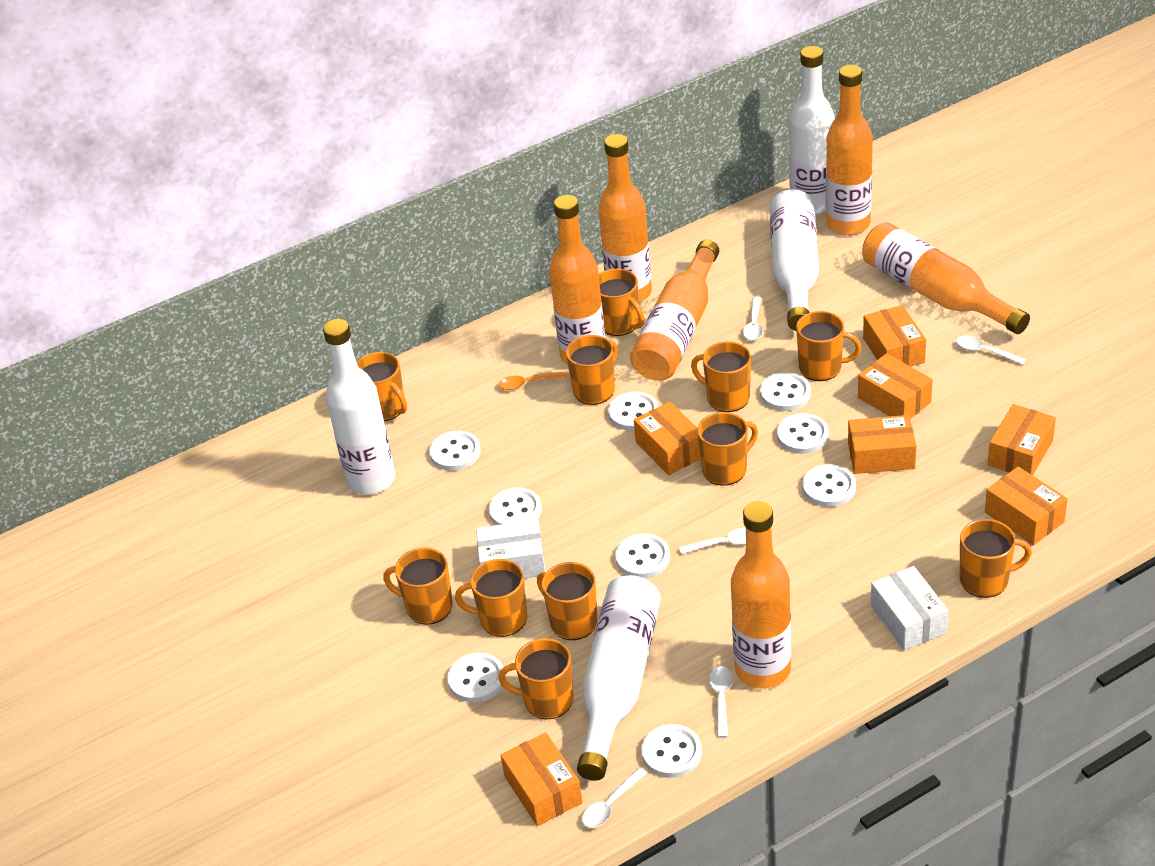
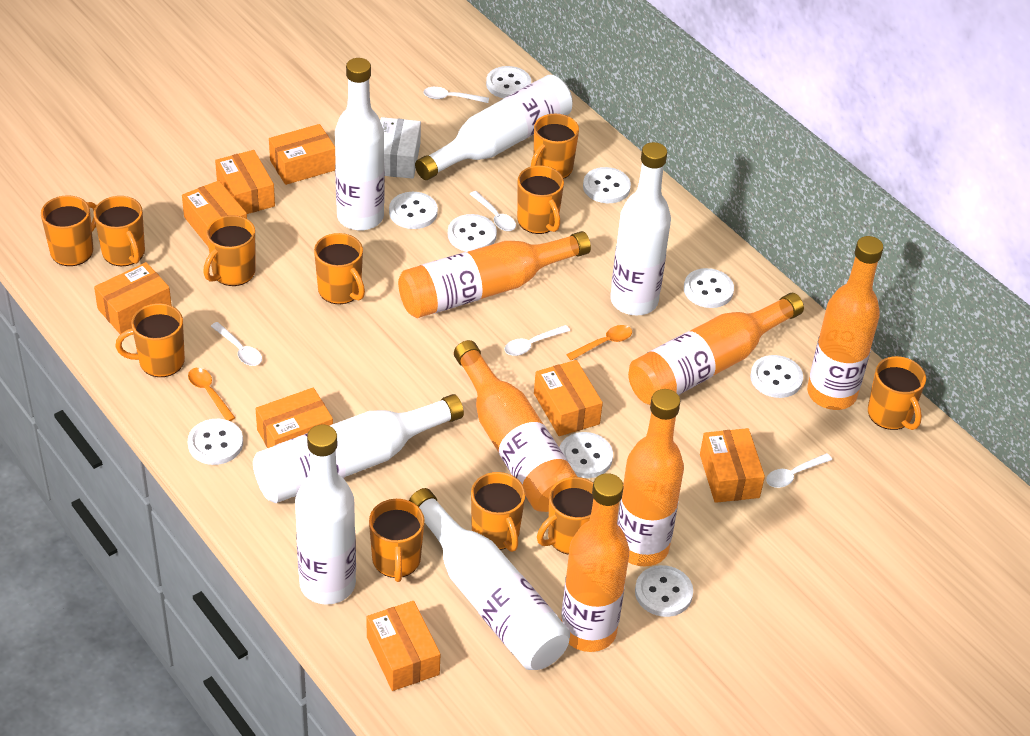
orange box: [501,732,583,826] [634,402,701,475] [848,415,916,474] [858,353,933,419] [863,305,926,367] [985,466,1067,545] [988,404,1056,475] = 7 -> [94,262,172,334] [182,180,247,246] [215,150,275,214] [255,388,333,448] [269,124,336,185] [366,601,440,691] [534,360,603,436] [700,428,765,503] = 8
orange spoon: [498,371,569,390] = 1 -> [188,368,235,421] [566,325,632,361] = 2
white bottle: [323,319,395,495] [577,575,661,781] [770,189,819,331] [789,46,835,214] = 4 -> [253,394,464,503] [295,425,356,605] [335,58,384,231] [409,488,570,670] [415,75,573,180] [610,142,671,315] = 6
white box: [476,520,546,578] [871,566,948,650] = 2 -> [380,117,421,179] = 1

